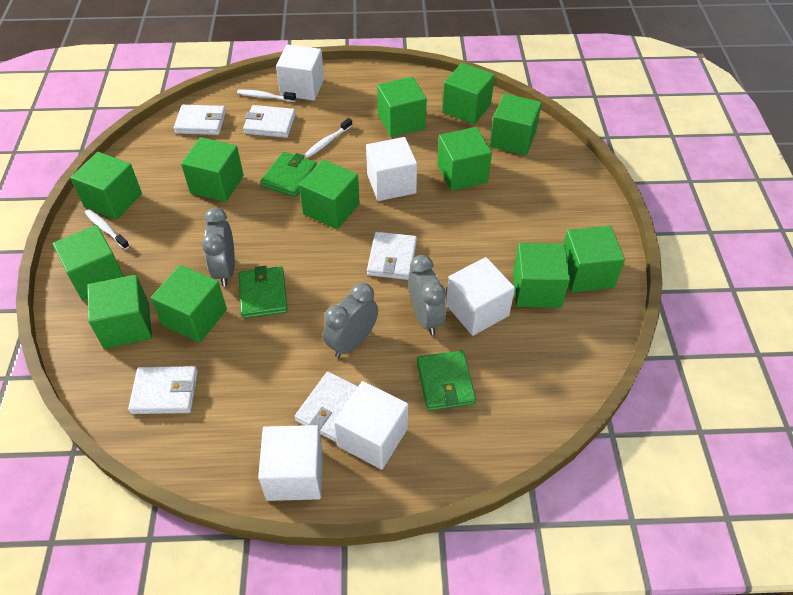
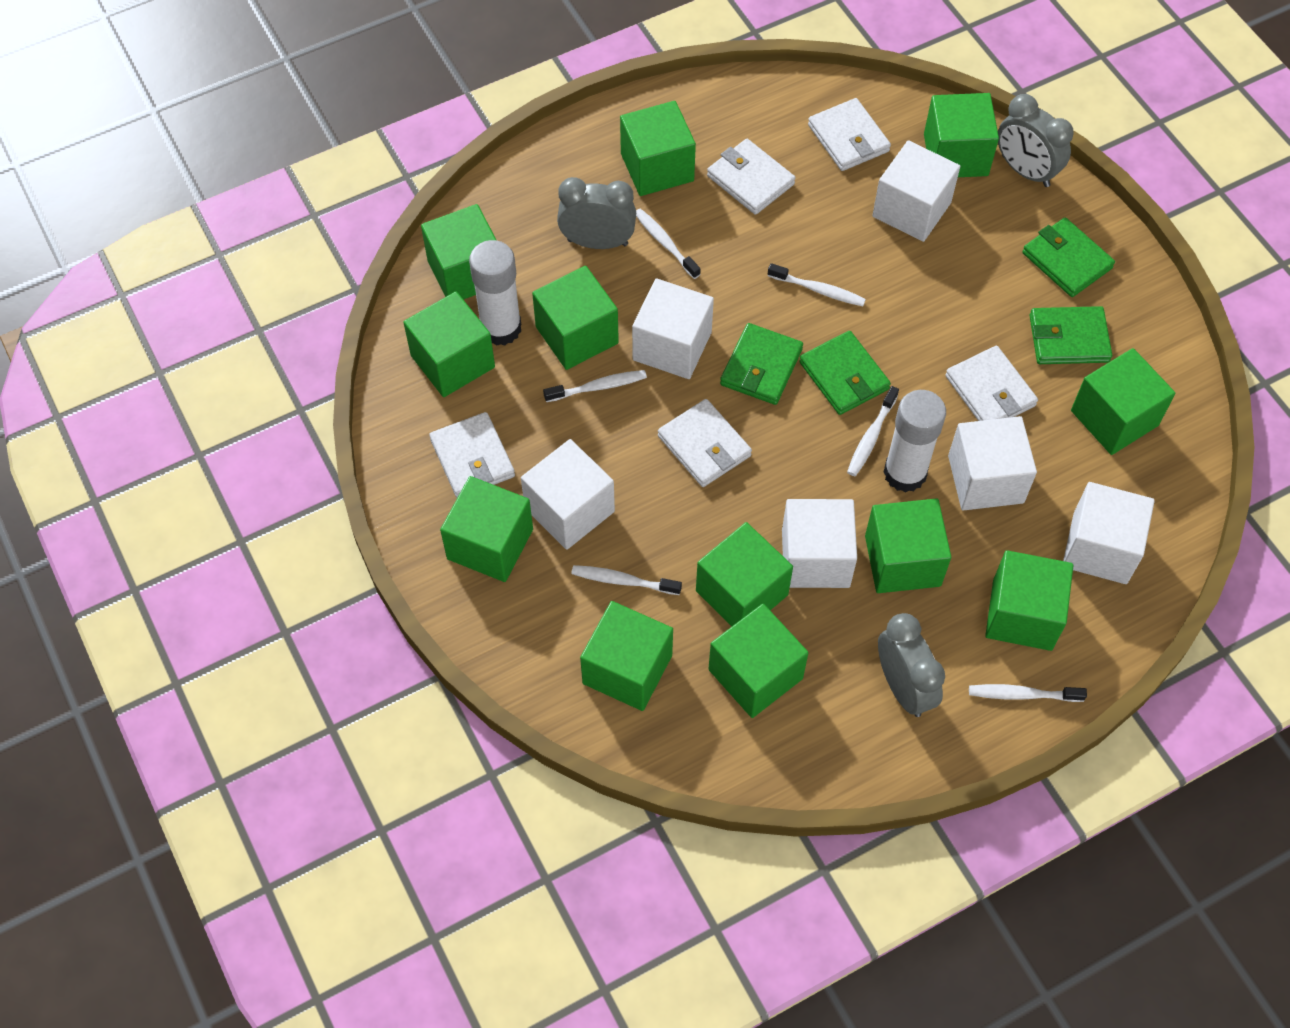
green wallet: [239,266,288,318] [260,152,317,197] [417,350,476,411] = 3 -> [720,323,803,405] [799,331,891,415] [1022,217,1115,297] [1029,306,1112,364] = 4
white cube: [258,425,323,501] [276,45,324,101] [334,381,408,470] [366,137,417,201] [446,257,515,336] = 5 -> [521,439,615,550] [632,278,714,379] [782,499,857,588] [872,140,960,242] [948,416,1037,511] [1063,482,1155,584] = 6
white glue stick: none = 0 -> [469,240,521,346] [883,390,946,493] = 2
white toothbrush: [85,209,130,250] [237,90,296,102] [304,118,353,158] = 3 -> [543,370,647,402] [571,565,682,595] [636,208,701,279] [768,263,866,306] [847,386,899,476] [969,684,1087,702] = 6

